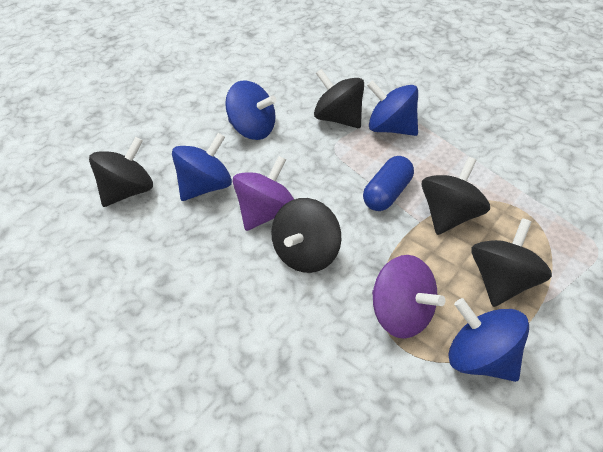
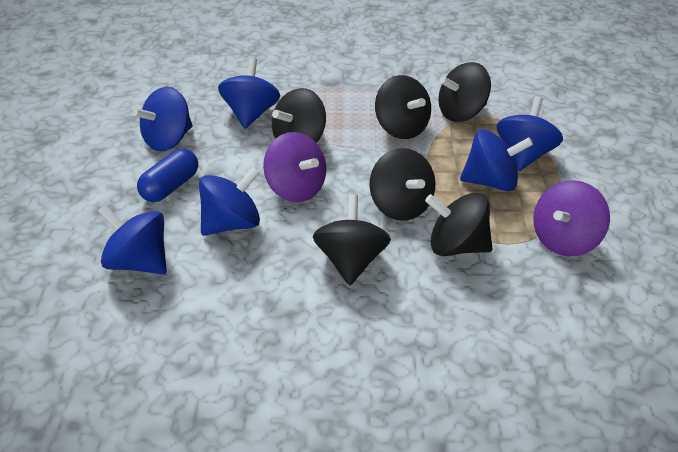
black spinning top: [89,137,153,207] [271,198,341,273] [314,69,364,128] [422,157,490,235] [471,218,552,307] = 5 -> [272,88,326,143] [313,195,391,285] [370,148,435,221] [375,75,431,139] [425,192,492,256] [438,62,491,122] = 6
blue spinning top: [172,133,232,201] [225,80,276,140] [367,80,418,136] [448,298,529,382] = 4 -> [98,205,167,274] [132,87,193,151] [199,167,260,236] [218,58,280,129] [460,129,533,191] [496,97,563,171] = 6

